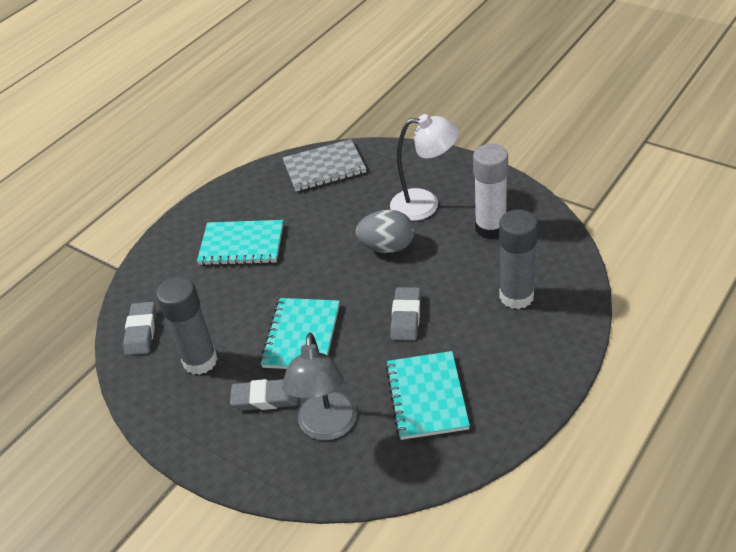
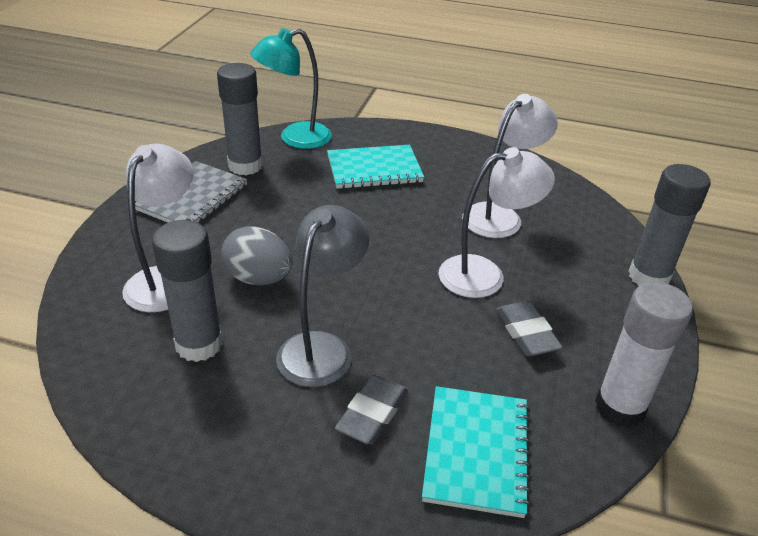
grey eraser: [123,302,156,355] [230,379,298,411] [391,287,421,341] = 3 -> [335,375,408,444] [496,301,563,356] = 2
grey glue stick: [156,277,218,375] [499,210,538,309] = 2 -> [152,220,223,362] [217,63,263,175] [629,164,711,286] = 3
turquoise lamp: none = 0 -> [250,28,332,149] = 1
turquoise notebook: [197,220,283,265] [260,298,340,369] [386,351,470,440] = 3 -> [327,145,424,189] [422,386,531,518] = 2
white lamp: [390,114,459,221] = 1 -> [122,143,193,312] [438,147,555,298] [462,94,558,238] = 3

